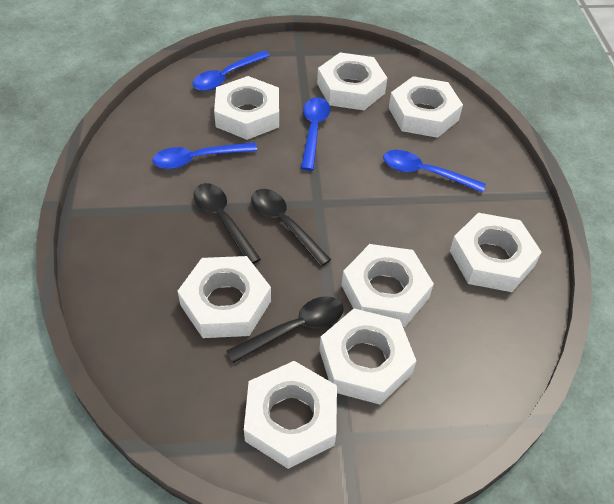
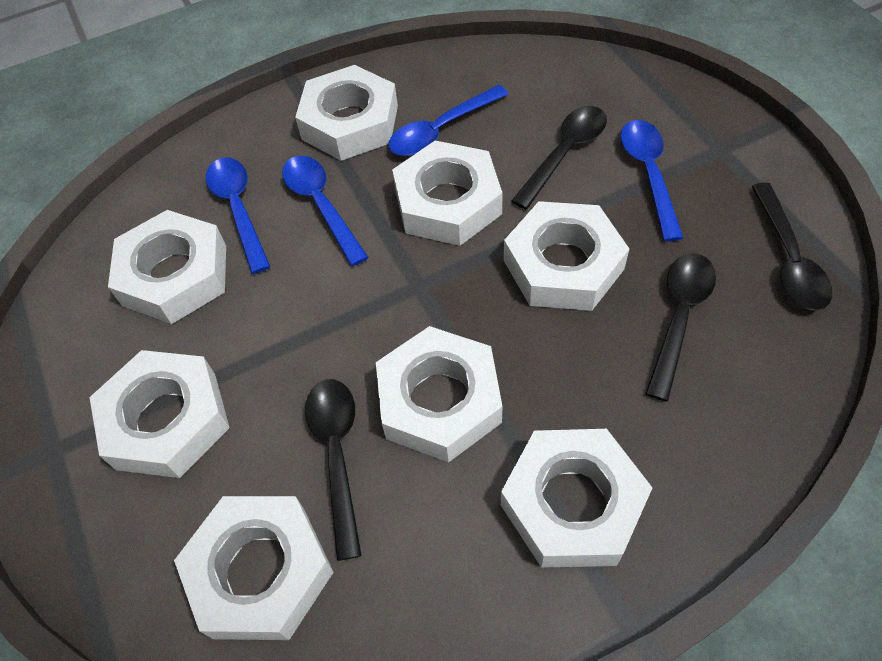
black spoon: [193,183,261,264] [226,296,344,363] [251,189,332,267] = 3 -> [305,379,362,561] [512,106,607,209] [646,253,716,401] [752,183,832,311] = 4

